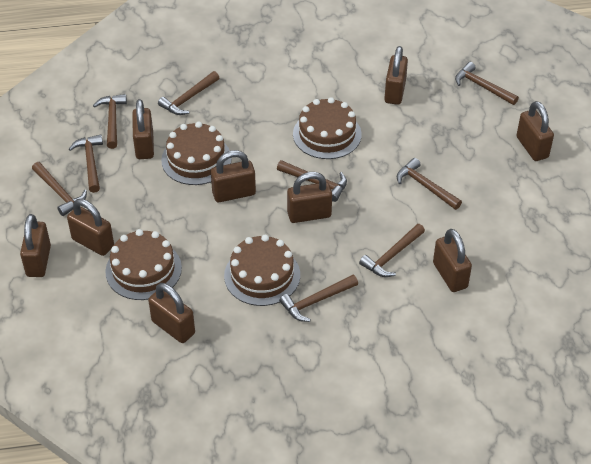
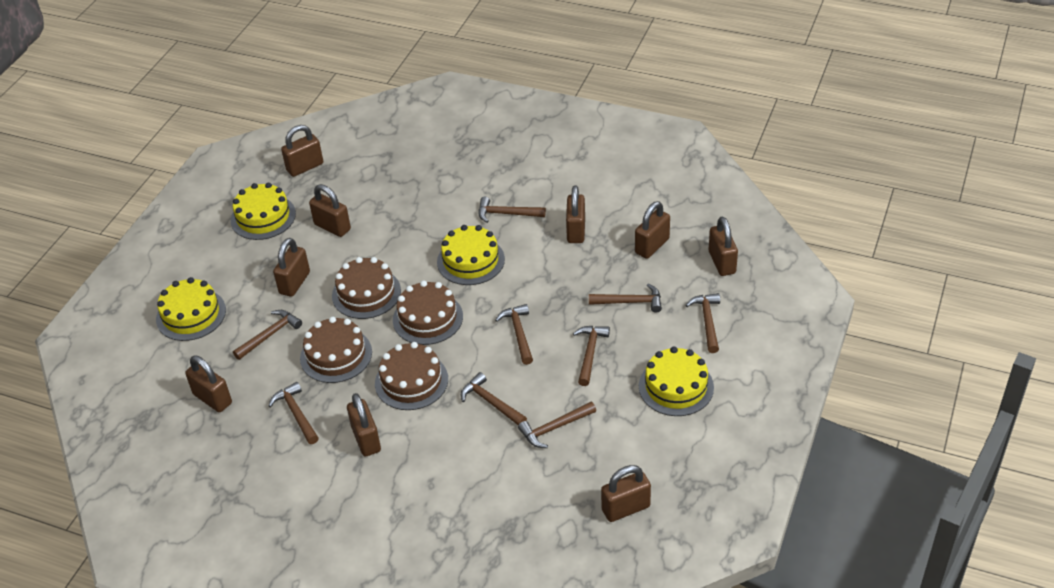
yellow cake: none = 0 -> [156,277,226,341] [231,183,296,240] [437,225,505,285] [639,347,714,416] = 4

